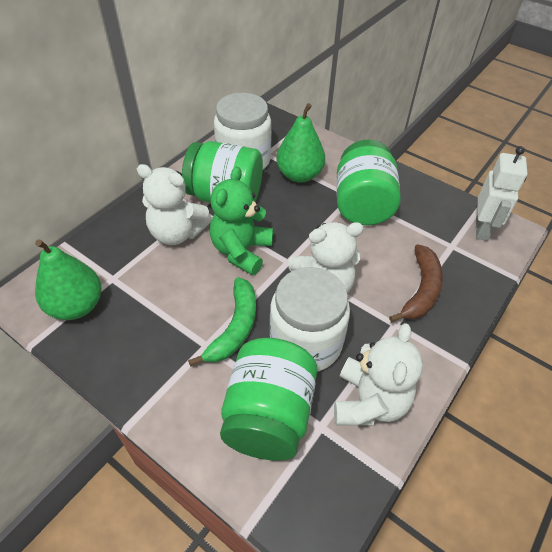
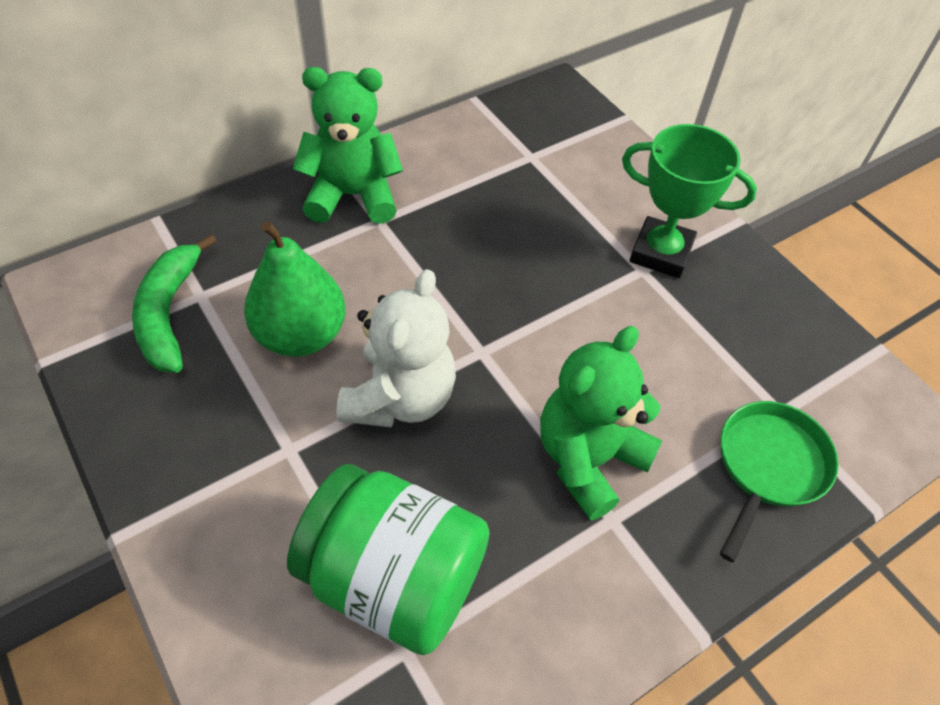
brown banana: [389,244,443,323] = 1 -> none = 0
green jar: [182,141,263,203] [220,338,317,461] [336,140,401,225] = 3 -> [287,464,490,655] = 1
green pan: none = 0 -> [720,401,839,562] = 1
green pear: [35,239,101,320] [277,103,325,183] = 2 -> [244,221,345,357] = 1
green teddy bear: [210,166,273,275] = 1 -> [293,67,403,224] [540,326,662,521] = 2
green trophy: none = 0 -> [622,124,757,278] = 1
white jar: [214,93,271,169] [270,267,350,372] = 2 -> none = 0
white robot: [476,146,528,241] = 1 -> none = 0
white teddy bear: [137,164,212,245] [288,222,364,294] [334,323,423,425] = 3 -> [337,269,456,428] = 1

